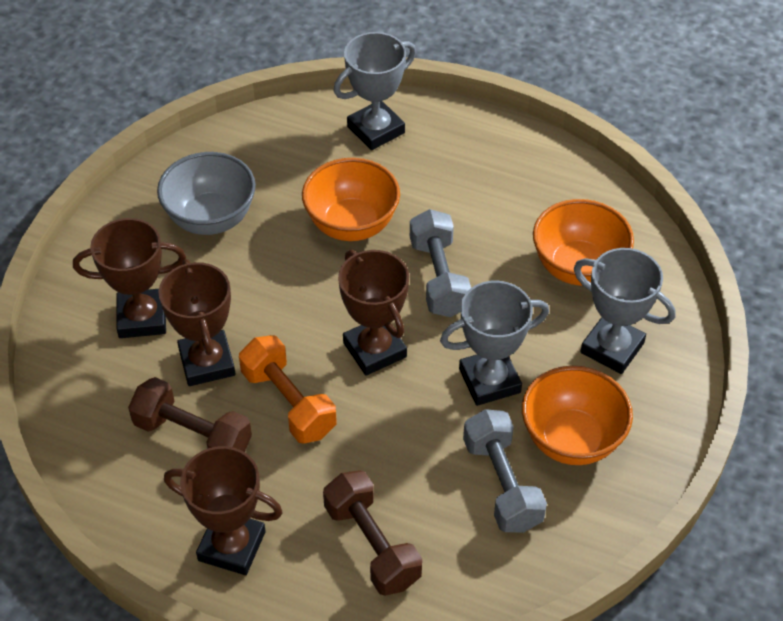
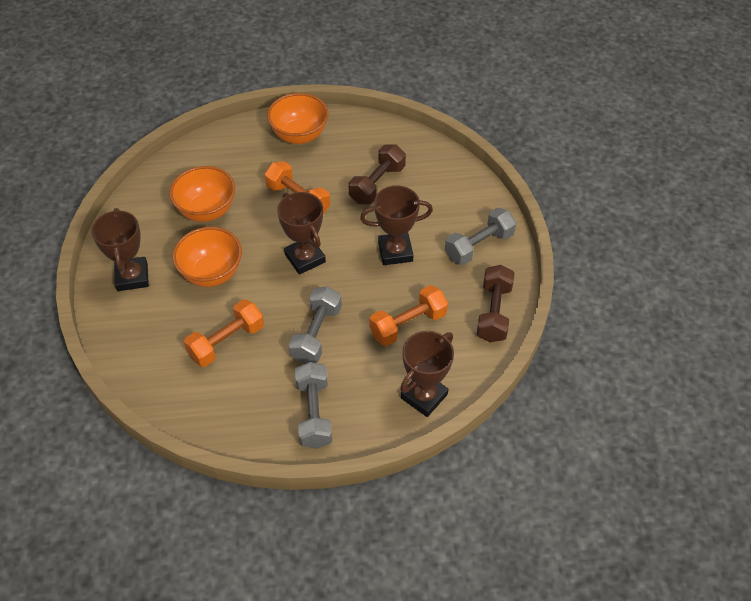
grey bowl: [157,152,256,235] = 1 -> none = 0
grey dumbbell: [410,209,471,317] [463,409,547,533] = 2 -> [288,286,342,364] [295,362,332,449] [445,208,516,265] = 3
grey trophy: [334,32,416,150] [440,281,549,406] [574,248,675,374] = 3 -> none = 0
orange dumbbell: [239,335,336,444] = 1 -> [184,299,264,367] [265,161,330,214] [369,285,448,346] = 3

